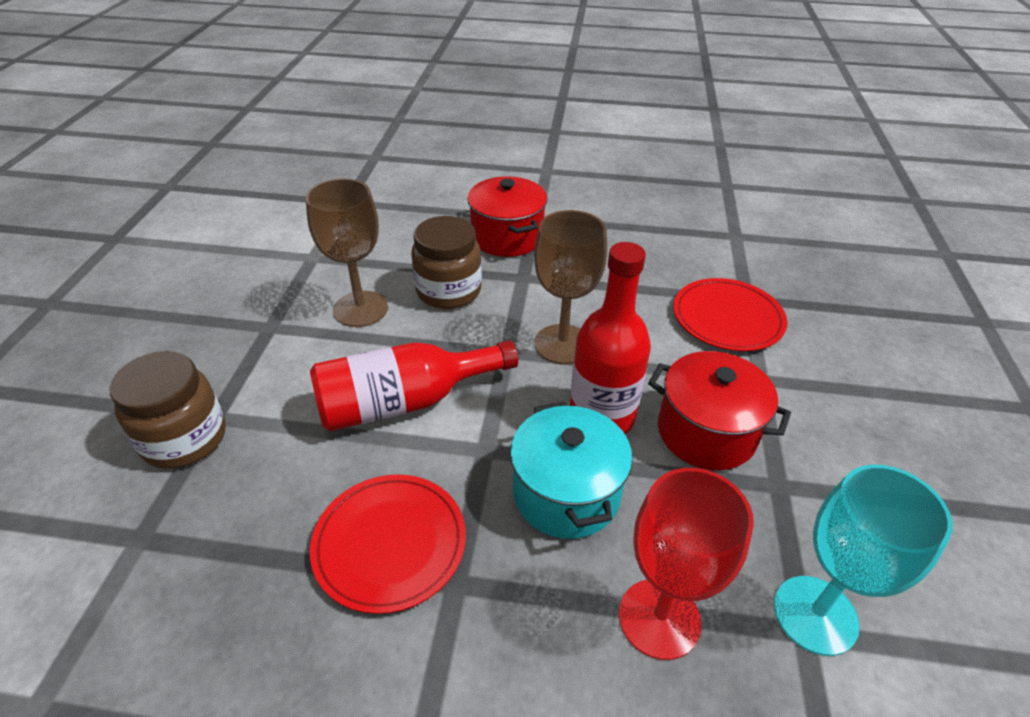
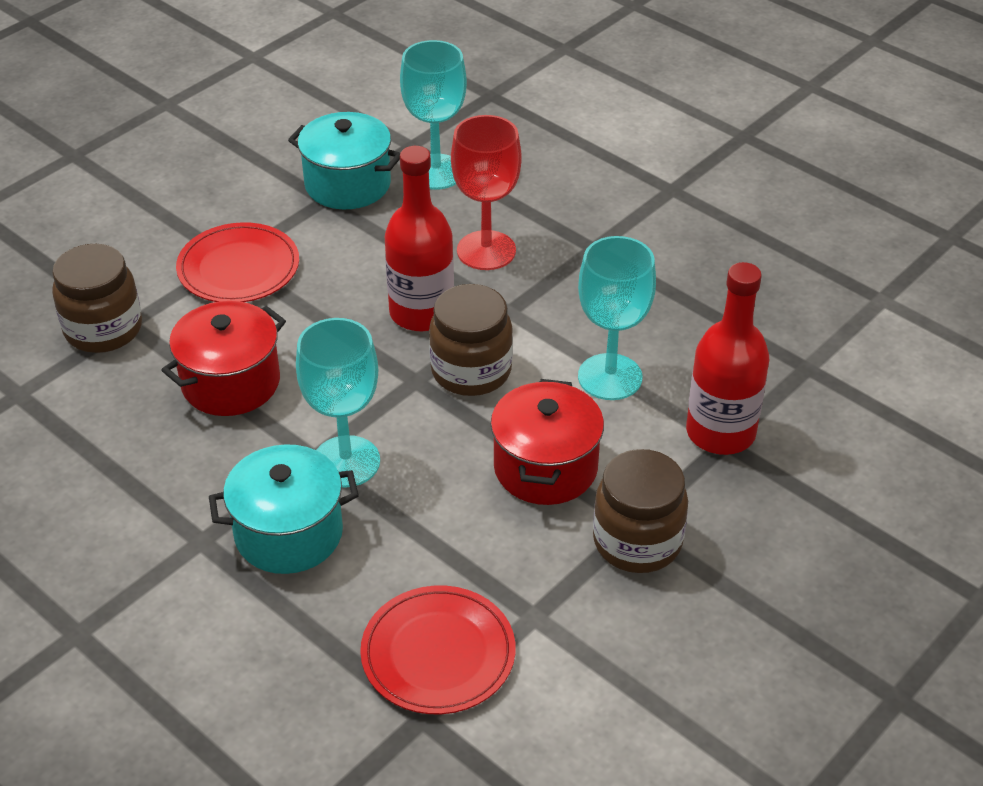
brown goblet: [306,178,388,327] [534,210,607,364] = 2 -> none = 0
brown jar: [109,351,226,469] [411,216,482,309] = 2 -> [52,244,142,353] [429,284,513,396] [593,449,688,573] = 3
turquoise goblet: [774,465,953,656] = 1 -> [296,318,380,488] [400,40,467,190] [578,236,656,400] = 3
turquoise pot: [510,402,633,539] = 1 -> [209,444,359,574] [288,112,400,209] = 2

